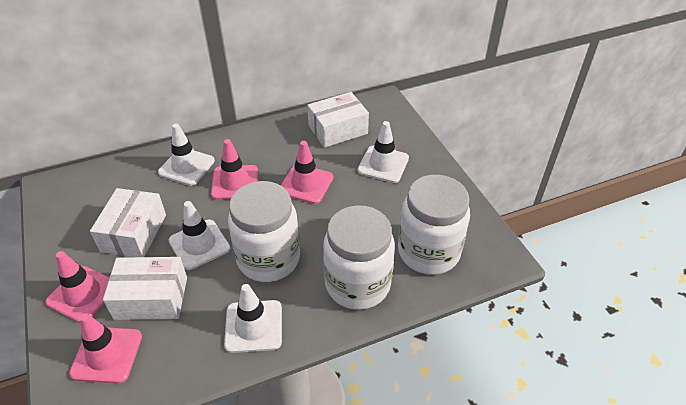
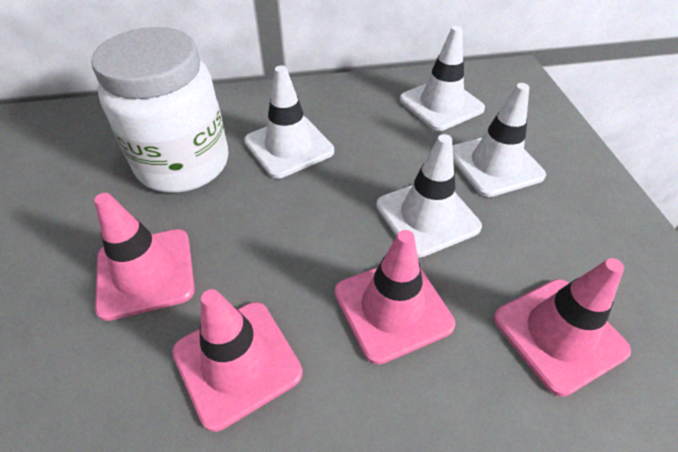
white box: [90,188,166,257] [103,257,187,320] [307,92,369,148] = 3 -> none = 0
white jar: [228,181,300,282] [323,205,395,310] [398,175,470,275] = 3 -> [91,27,228,193] = 1

